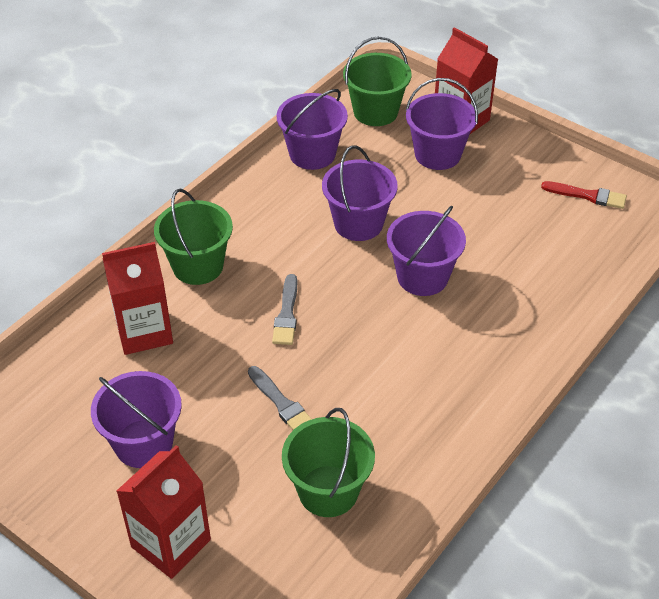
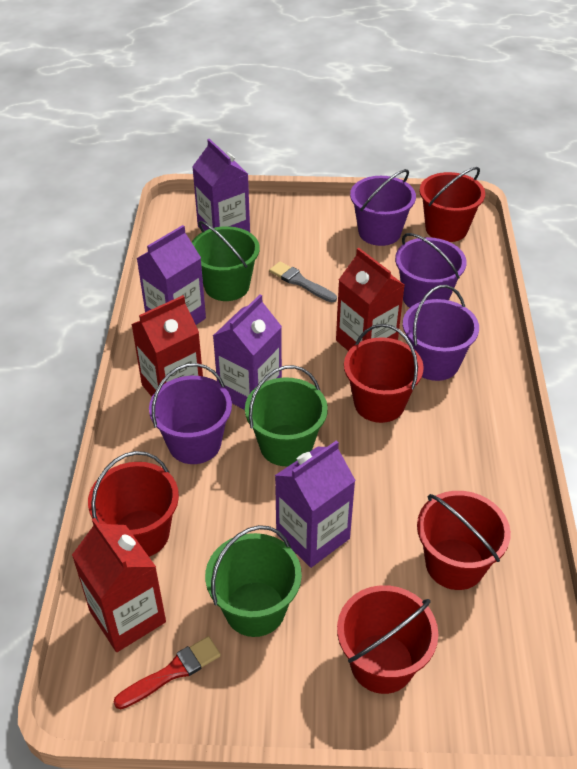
grey brush: [248,366,312,430] [272,274,297,345] = 2 -> [269,262,337,302] = 1
purple bucket: [91,371,182,468] [276,89,348,170] [322,145,398,241] [387,206,466,296] [406,78,478,170] = 5 -> [149,363,232,464] [350,169,416,246] [395,233,466,308] [403,285,479,381] = 4
purple carton: none = 0 -> [136,225,206,325] [192,138,250,232] [213,294,282,410] [275,440,356,568] = 4
red bucket: none = 0 -> [88,451,179,557] [337,585,438,694] [344,324,424,423] [417,491,511,590] [419,167,485,242] = 5

